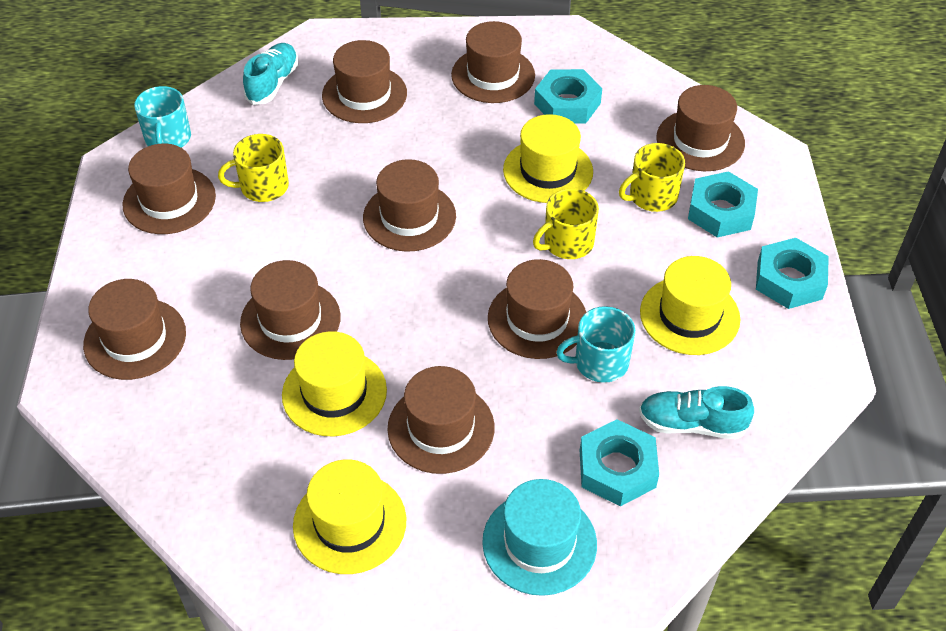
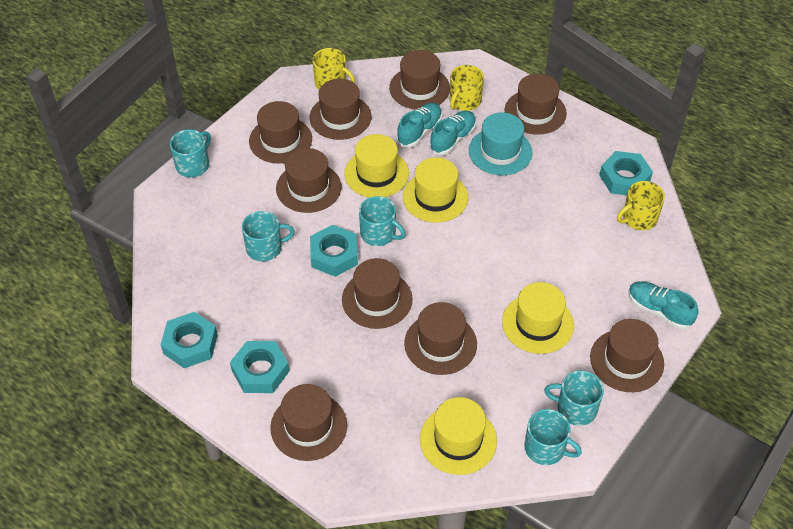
turquoise mug: [134,86,191,148] [556,306,635,383] = 2 -> [170,129,211,177] [242,211,295,261] [359,196,406,246] [524,409,582,465] [544,371,604,426] = 5
turquoise shoe: [243,43,298,105] [639,386,754,439] = 2 -> [397,103,442,147] [429,110,476,155] [628,281,698,329] = 3

